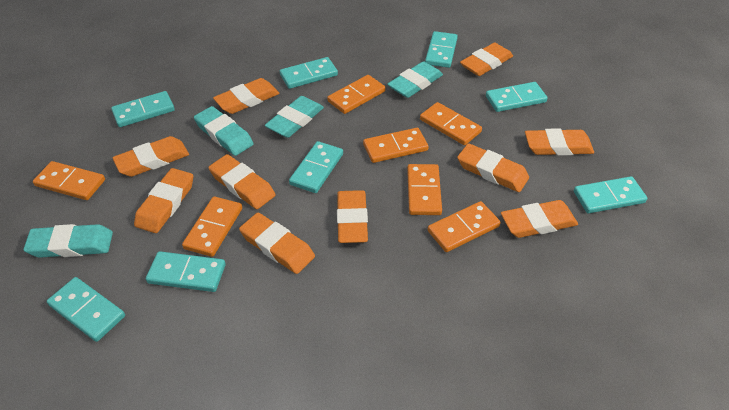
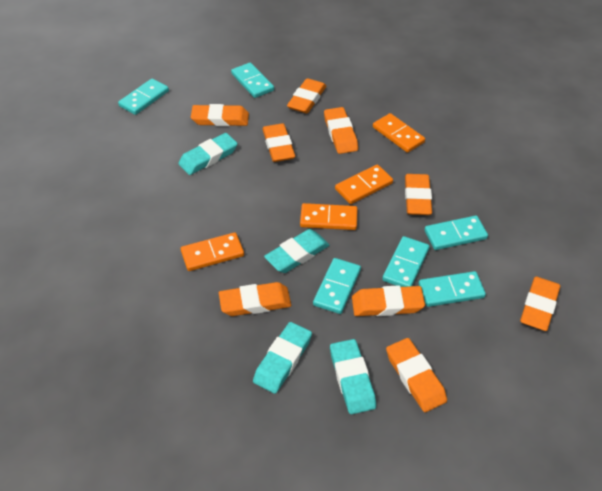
orange domino: [33,161,105,200] [182,197,242,257] [327,75,386,114] [363,128,429,163] [407,164,442,215] [420,102,482,145] [428,201,501,252] = 7 -> [181,232,244,271] [300,203,358,230] [335,165,393,204] [373,113,425,153] = 4
orange eraser: [113,136,189,177] [134,168,193,233] [208,154,276,209] [213,78,280,114] [239,213,315,274] [337,190,368,243] [457,143,529,192] [460,43,513,76] [501,200,578,238] [525,128,594,156] = 10 -> [191,104,249,126] [219,282,291,316] [262,123,295,162] [287,78,326,114] [324,107,358,154] [352,285,425,316] [386,338,447,412] [405,174,432,215] [520,277,561,331] = 9
turquoise domino: [47,277,125,342] [111,91,175,127] [146,251,226,292] [280,57,338,89] [289,141,343,193] [425,31,458,68] [486,82,548,112] [574,176,647,213] = 8 -> [118,78,169,115] [231,62,274,98] [313,258,361,314] [382,236,430,287] [418,271,486,307] [424,215,488,250] = 6

